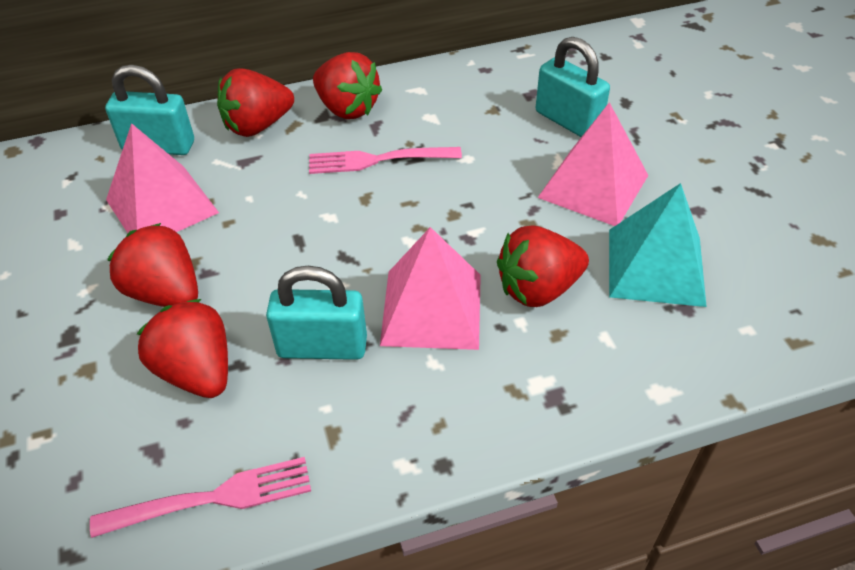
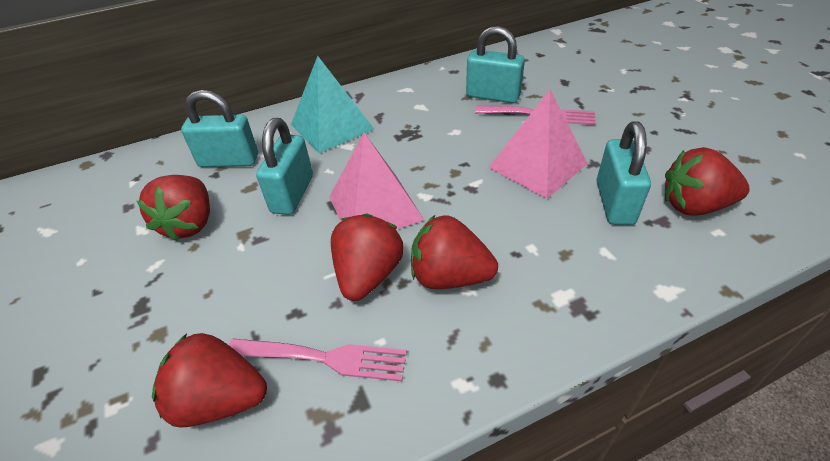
pink pyramid: [106,123,219,233] [380,227,481,350] [538,102,648,226] = 3 -> [329,133,424,230] [488,89,588,199] = 2
turquoise padlock: [105,65,194,155] [266,266,367,360] [536,37,610,137] = 3 -> [181,90,258,167] [256,118,313,215] [466,26,525,103] [597,121,651,225] = 4

